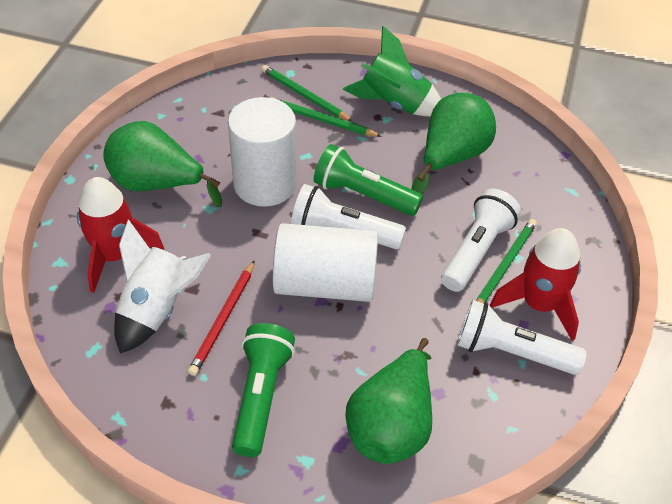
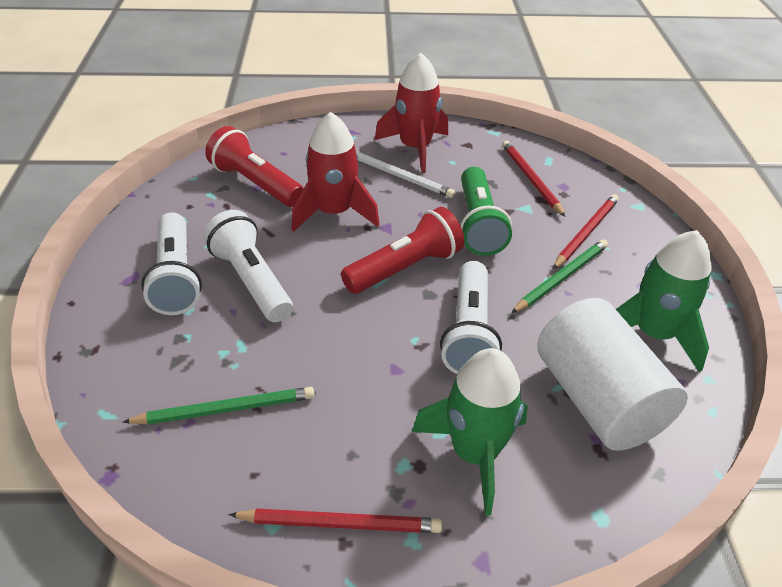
green flashlight: [232,323,295,457] [314,144,423,216] = 2 -> [461,167,512,256] = 1
green pear: [103,121,222,207] [345,338,432,464] [412,93,496,194] = 3 -> none = 0
green pencil: [262,65,353,122] [270,97,382,137] [476,219,537,303] = 3 -> [123,387,315,425] [511,239,608,313] = 2
green rocket: [343,26,441,117] = 1 -> [412,348,528,515] [616,230,712,372] = 2
red flashlight: none = 0 -> [205,126,304,207] [341,207,464,294] = 2
red pencil: [188,260,255,376] = 1 -> [229,509,442,533] [502,140,566,217] [553,194,619,269] = 3
white cylinder: [228,97,297,207] [273,223,378,302] = 2 -> [537,298,688,451] = 1
white pencil: none = 0 -> [356,151,455,198] = 1
white rocket: [114,219,211,354] = 1 -> none = 0

